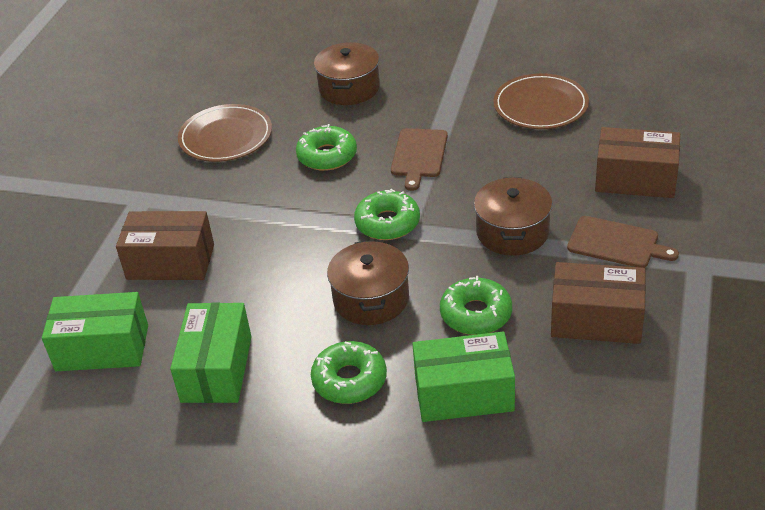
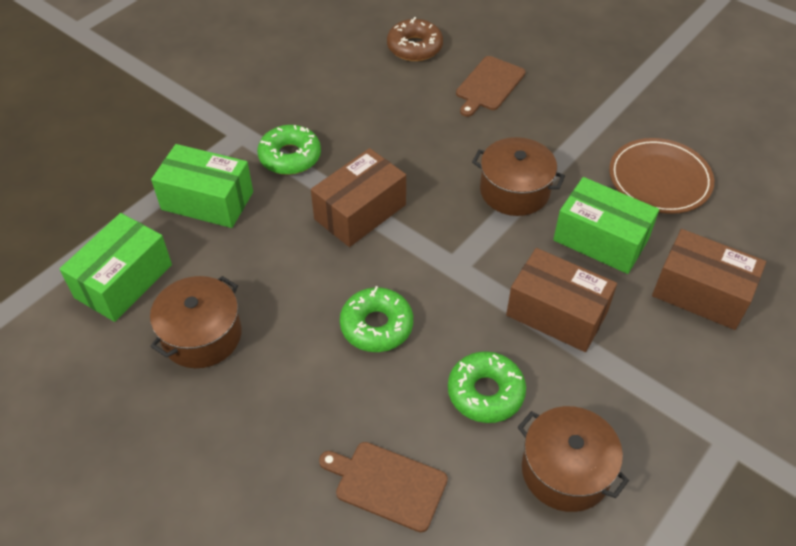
brown donut: none = 0 -> [387,17,443,61] = 1
brown plate: [178,104,272,162] [493,73,589,129] = 2 -> [609,138,714,214] = 1
green donut: [296,124,357,171] [311,341,387,404] [354,189,420,240] [440,276,512,335] = 4 -> [257,125,321,175] [340,286,413,352] [448,351,526,423] = 3

